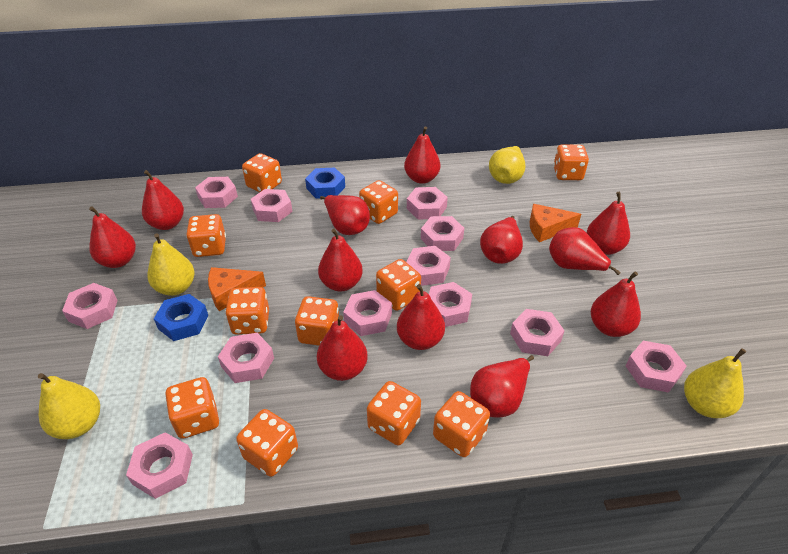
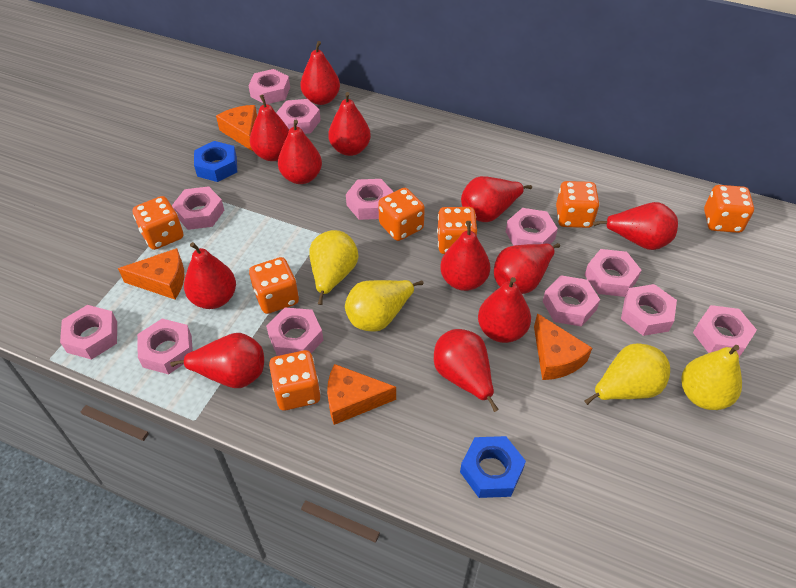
orange cheese: [208,267,266,311] [530,204,581,242] = 2 -> [118,248,184,299] [216,105,257,151] [327,364,396,425] [534,313,592,380] = 4
orange dice: [165,377,219,439] [186,214,226,257] [225,287,269,335] [236,409,298,477] [242,153,282,192] [295,296,339,346] [359,180,398,224] [367,381,421,445] [376,259,421,311] [433,391,490,457] [553,144,589,180] = 11 -> [132,196,183,250] [249,257,299,314] [269,350,321,410] [378,188,425,241] [437,207,477,254] [556,181,599,228] [704,185,754,233] = 7

